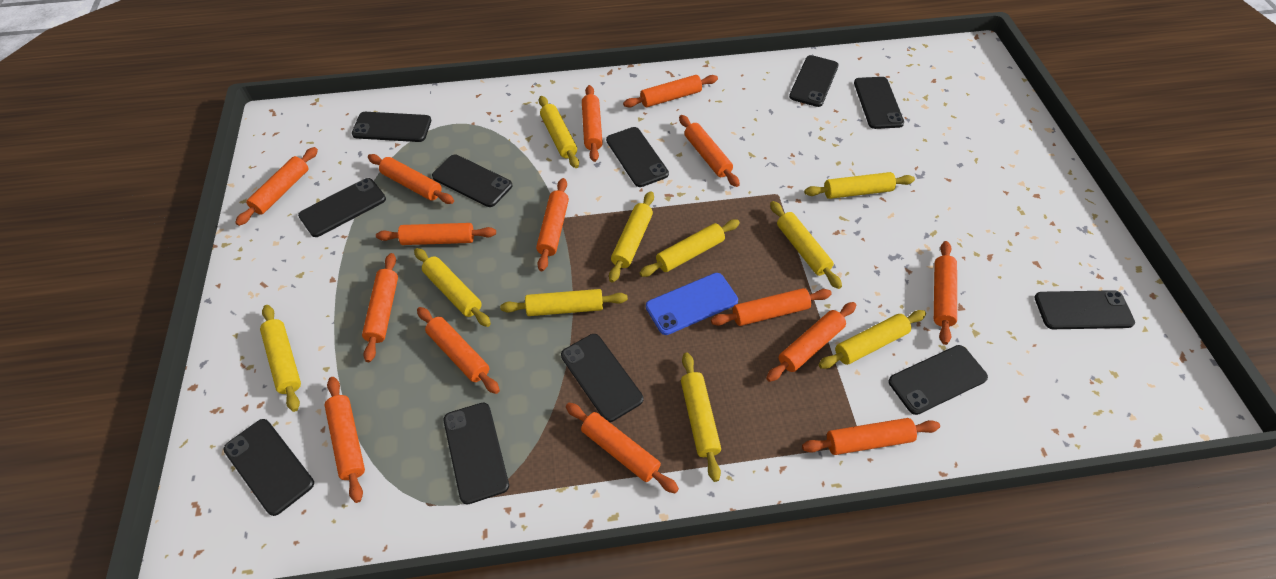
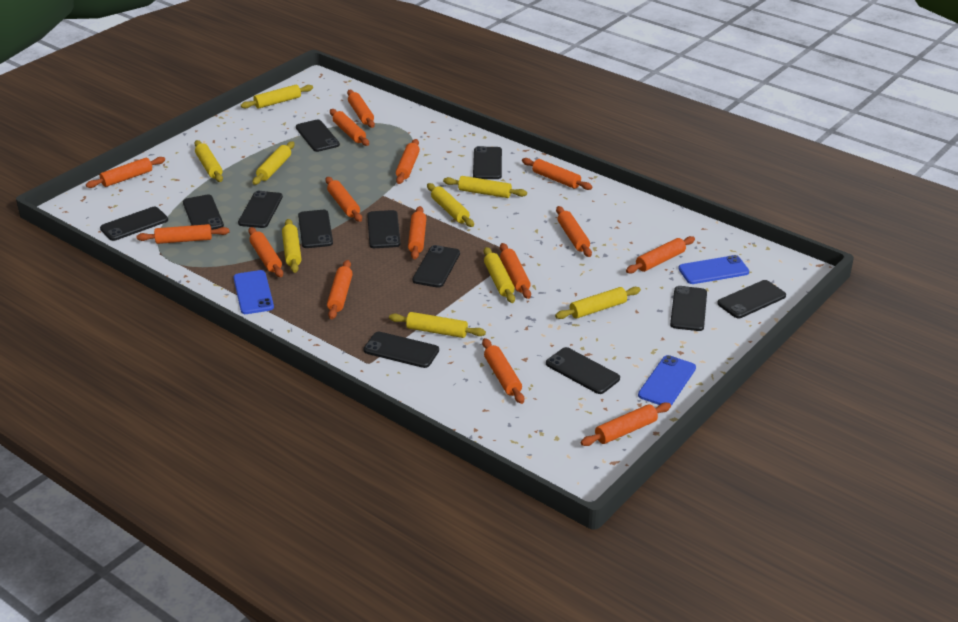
black phone: [223,419,314,516] [298,178,386,237] [352,112,431,142] [432,155,512,207] [443,403,509,504] [561,334,643,422] [606,127,669,187] [789,55,839,107] [854,77,904,129] [888,345,988,415] [1034,290,1135,329] = 11 -> [100,207,168,241] [183,194,224,230] [238,191,283,228] [296,120,340,152] [298,210,333,248] [363,332,439,368] [367,210,400,248] [412,245,460,288] [473,146,502,179] [546,347,620,394] [670,286,707,331] [717,280,786,318] = 12
blue phone: [646,273,738,335] = 1 -> [233,270,274,314] [638,355,696,406] [678,255,749,284] = 3
yellow rolling pin: [260,305,301,412] [414,248,491,327] [500,289,628,316] [539,96,579,168] [609,191,654,283] [640,219,740,277] [681,352,721,482] [770,201,842,289] [804,172,915,199] [818,310,926,369] = 10 -> [194,140,223,182] [241,85,313,109] [252,141,294,185] [282,219,302,273] [389,312,486,338] [427,183,474,227] [443,176,527,198] [484,247,515,303] [555,287,641,319] = 9

